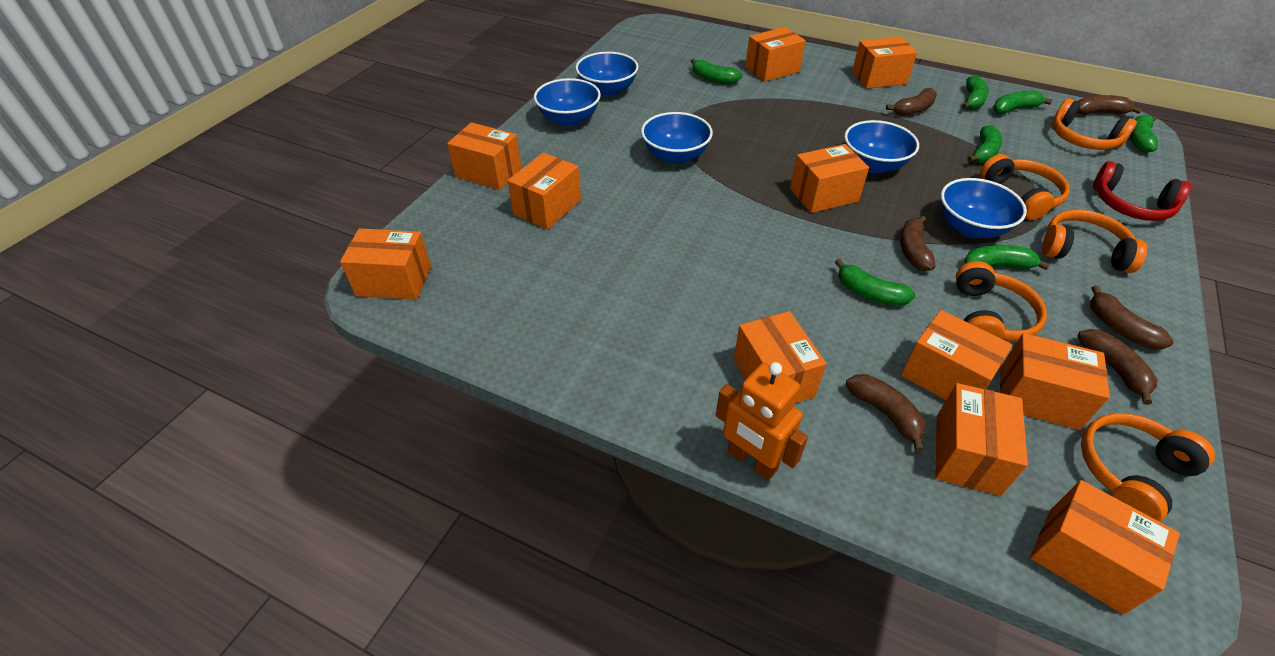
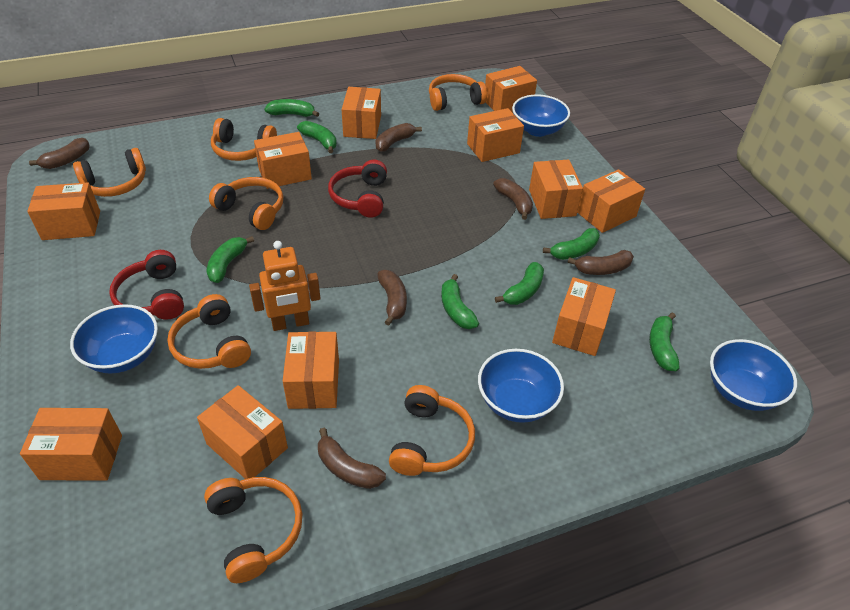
blue bowl: [534,78,601,126] [575,52,639,97] [641,112,713,164] [844,120,919,173] [941,178,1027,238] = 5 -> [70,304,158,373] [478,349,564,423] [512,94,570,137] [710,339,797,411] = 4
orange headphones: [956,261,1047,342] [980,154,1070,220] [1042,210,1147,273] [1053,99,1137,150] [1081,413,1215,522] = 5 -> [73,148,146,197] [167,294,251,369] [204,477,302,583] [209,177,283,230] [211,118,277,161] [389,385,475,476] [429,74,487,111] = 7
red headphones: [1093,161,1191,221] = 1 -> [109,250,184,320] [328,159,387,218] = 2

